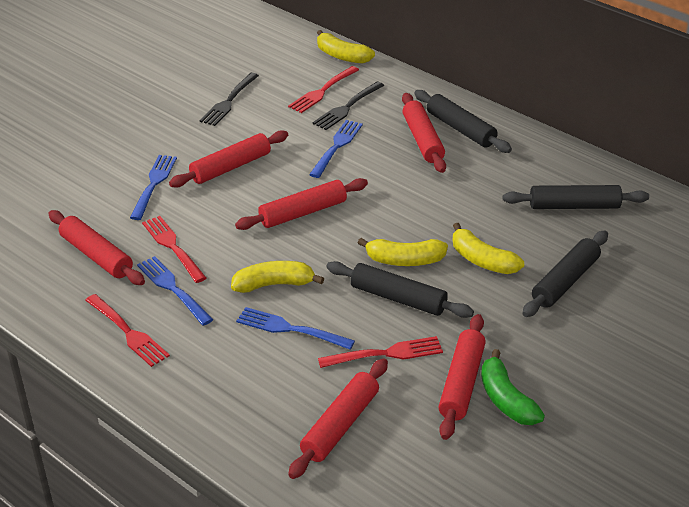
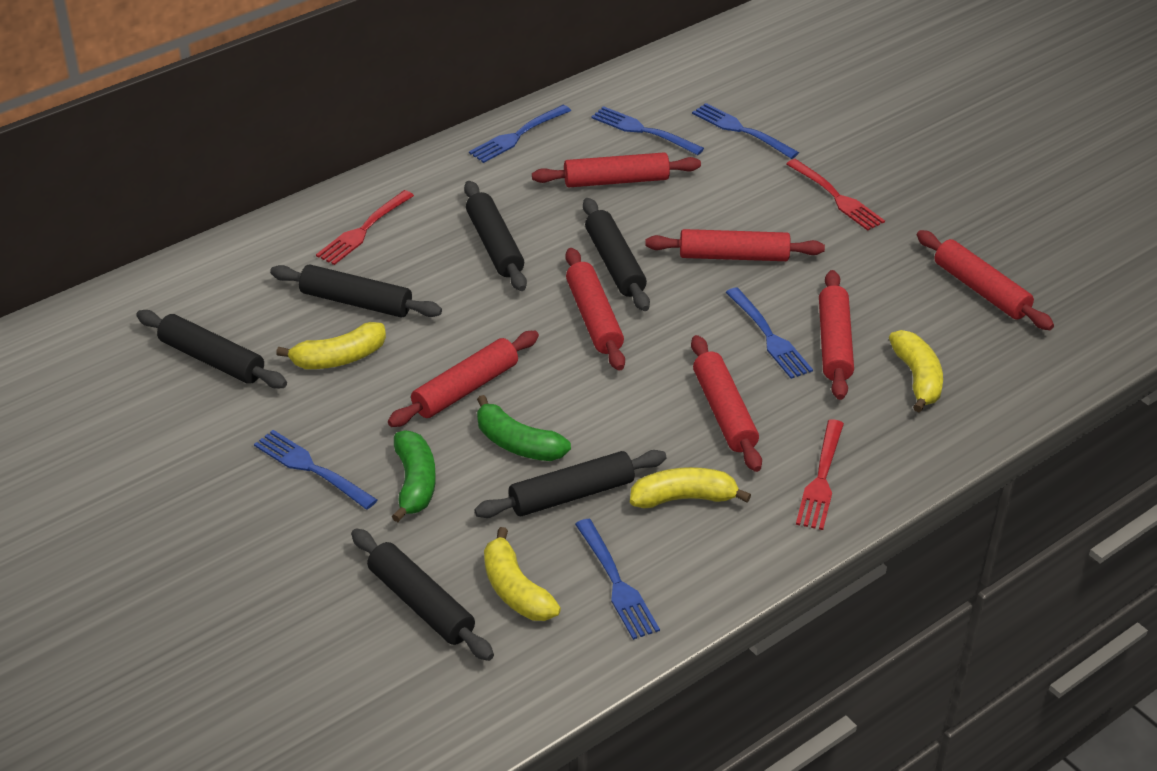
black fork: [200,73,259,126] [313,82,384,130] = 2 -> none = 0
black rolling pin: [326,261,474,318] [414,90,512,153] [503,185,649,209] [522,231,608,317] = 4 -> [137,310,287,389] [270,265,442,317] [351,529,494,661] [464,181,527,291] [474,450,666,518] [583,198,650,311] = 6
blue fork: [130,155,177,220] [137,256,213,326] [236,307,355,350] [309,120,363,178] = 4 -> [254,430,377,510] [469,105,571,163] [575,519,660,640] [591,106,704,155] [692,103,799,159] [726,287,813,379] = 6
green banana: [481,349,545,425] = 1 -> [392,430,436,522] [477,395,571,461] = 2
red fork: [85,294,170,367] [142,216,206,283] [288,66,359,113] [318,336,443,368] = 4 -> [316,190,414,265] [786,159,885,231] [796,419,844,530] = 3
red rolling pin: [48,210,145,285] [169,130,288,188] [235,178,368,230] [288,358,388,479] [402,93,446,173] [439,314,486,440] = 6 -> [388,331,539,427] [532,152,701,187] [565,248,625,371] [645,229,825,261] [691,335,762,472] [819,270,854,400] [917,230,1054,330] = 7

